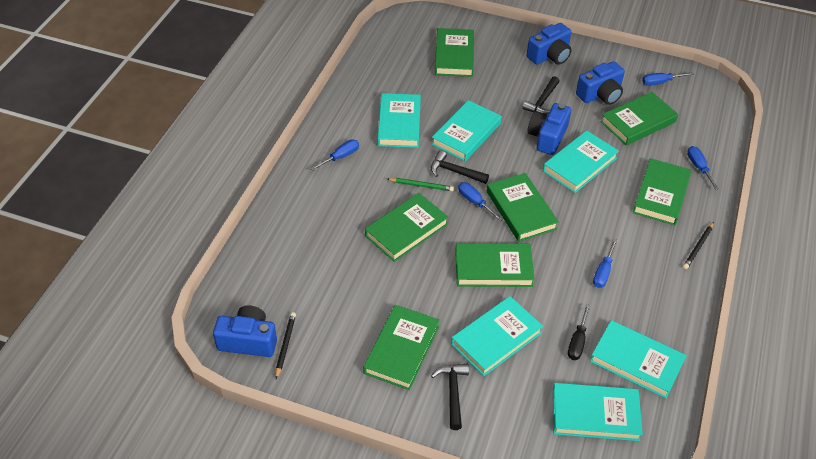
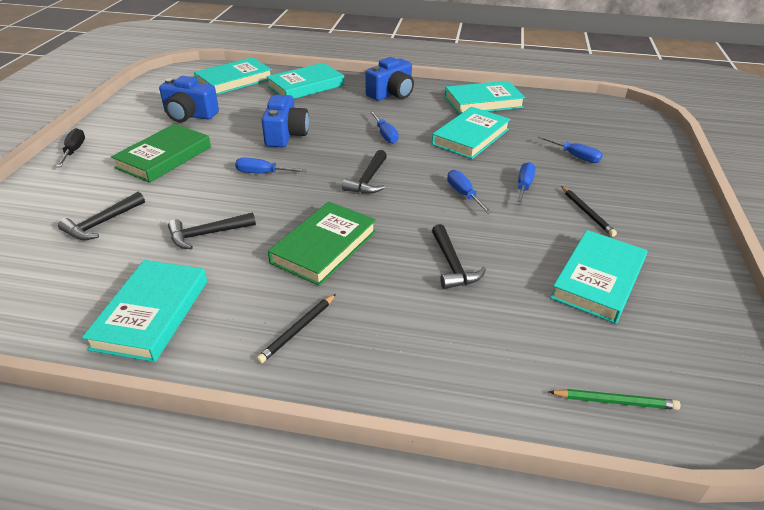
black hammer: [431,150,489,184] [431,364,469,430] [522,76,560,115] = 3 -> [58,192,145,240] [168,212,256,249] [342,150,387,194] [432,224,486,289] = 4
blue camera: [213,305,277,357] [527,23,572,65] [527,103,571,155] [576,61,625,105] = 4 -> [159,76,219,122] [262,95,309,147] [366,57,414,101] = 3
green book: [363,305,440,390] [365,193,449,262] [435,28,474,77] [455,243,535,287] [487,173,559,242] [601,92,678,145] [633,158,692,225] = 7 -> [111,124,211,183] [268,202,376,286] = 2

